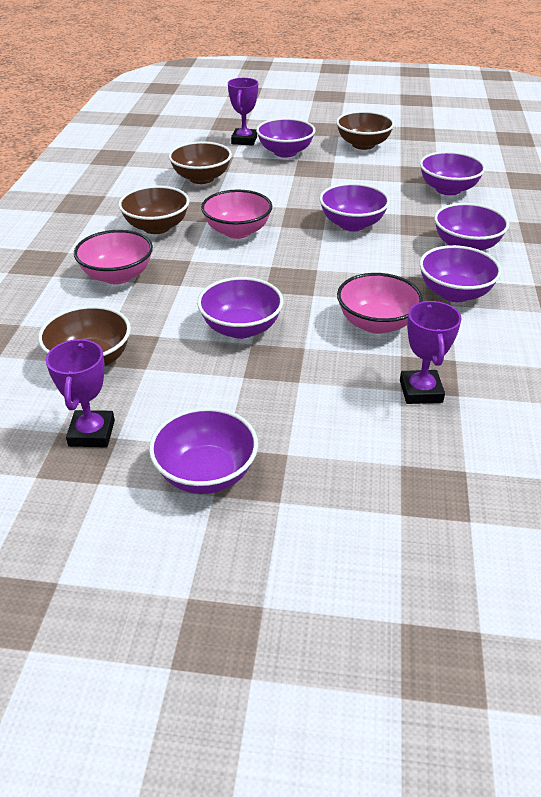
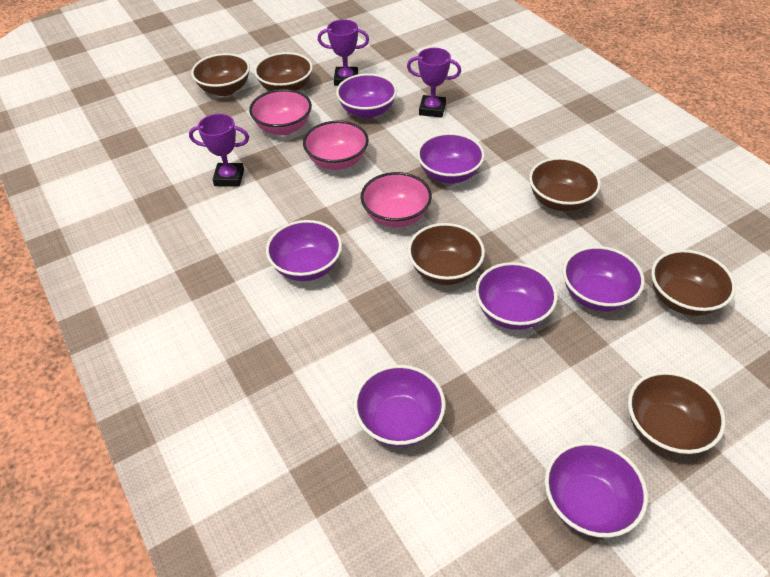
brown bowl: [38,305,131,366] [118,186,190,234] [169,141,232,184] [336,111,395,150] = 4 -> [191,53,250,96] [254,52,313,91] [408,223,485,285] [529,157,601,211] [628,371,726,456] [651,250,736,316] = 6

